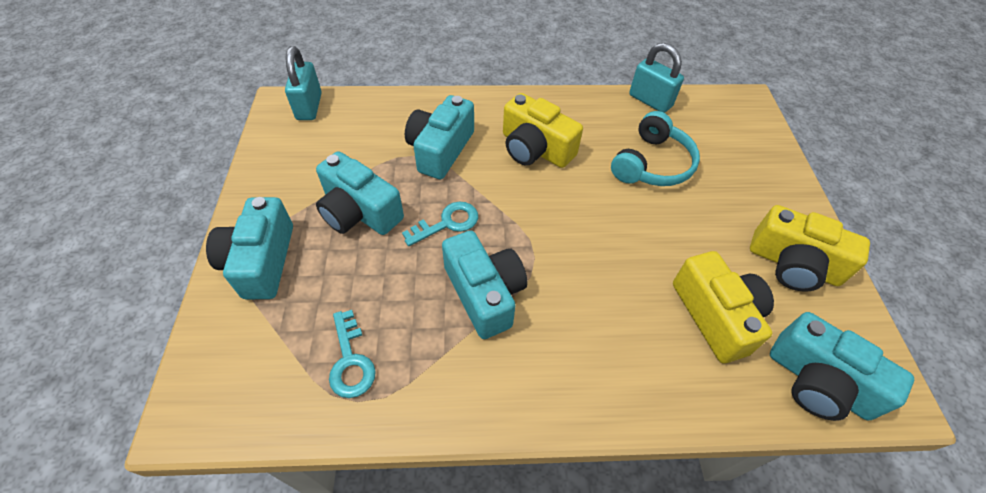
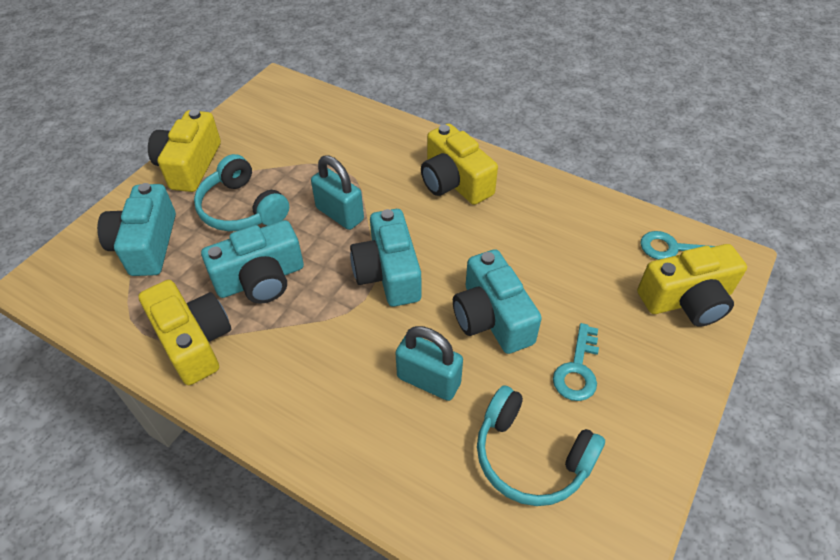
turquoise camera: [206,197,293,300] [316,151,404,235] [405,95,474,179] [442,231,527,339] [770,312,914,421] = 5 -> [97,183,176,276] [201,220,304,304] [350,209,421,307] [453,249,542,354] = 4
turquoise headphones: [611,111,700,186] = 1 -> [194,154,289,231] [477,385,605,506] = 2
yellow camera: [503,93,583,168] [673,251,774,363] [750,205,870,292] = 3 -> [138,280,231,385] [148,109,221,192] [421,123,498,205] [637,244,747,326] = 4

